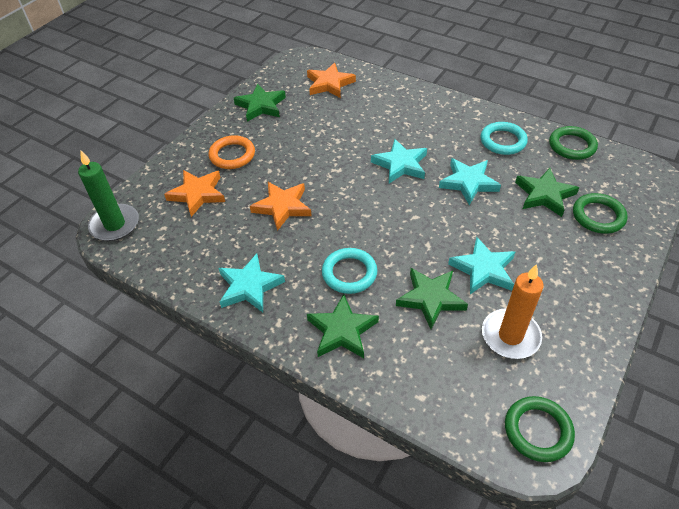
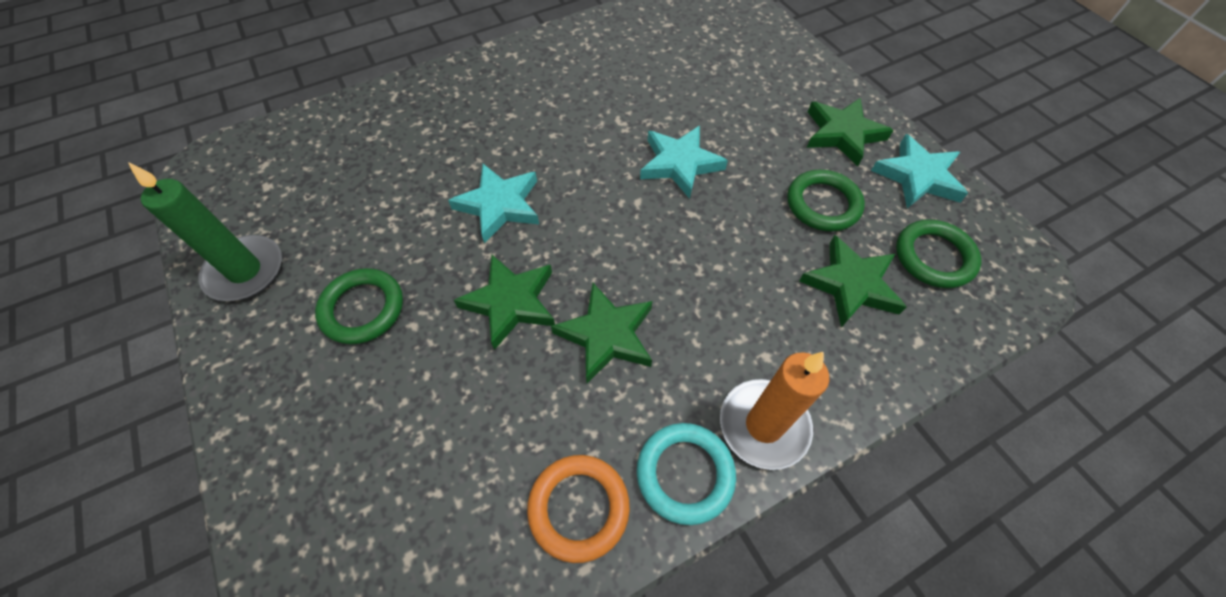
orange star: [164,170,225,217] [250,182,312,231] [307,63,356,98] = 3 -> none = 0
turquoise ring: [322,248,377,294] [480,122,528,155] = 2 -> [637,423,736,525] = 1
turquoise star: [218,254,285,313] [371,139,427,183] [439,158,501,205] [448,237,515,294] = 4 -> [448,164,539,243] [640,126,728,199] [871,134,968,208] = 3

